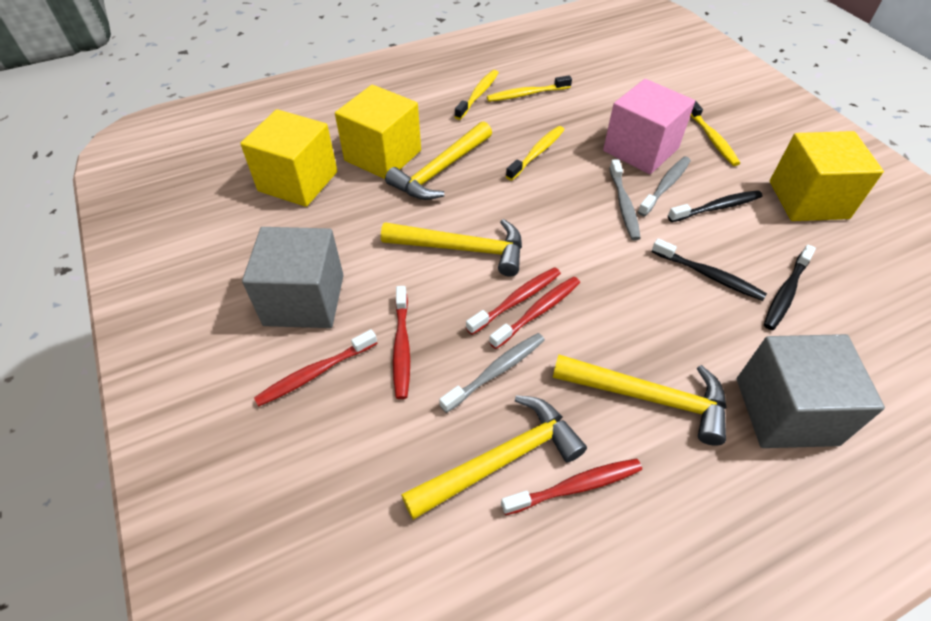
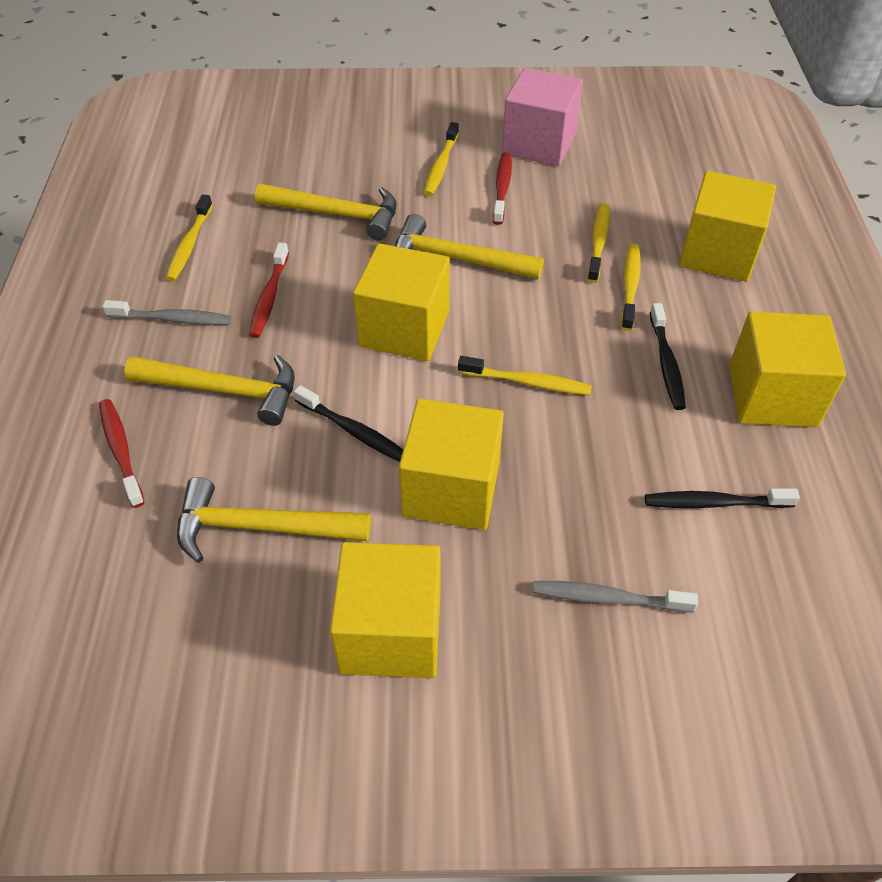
grey cube: [242,227,344,328] [737,334,885,448] = 2 -> none = 0
grey toothbrush: [439,333,545,413] [609,159,641,240] [638,157,691,216] = 3 -> [102,300,232,325] [533,581,698,613] = 2
red toothbrush: [254,329,377,407] [393,286,410,399] [466,267,561,335] [489,277,580,349] [501,459,642,515] = 5 -> [99,399,145,508] [249,242,289,338] [493,152,512,225] = 3
yellow cube: [240,109,337,207] [335,85,421,179] [770,131,884,221] = 3 -> [330,542,440,678] [353,243,450,361] [399,399,504,530] [679,171,776,282] [729,311,846,427] = 5
yellow toothbrush: [454,70,499,120] [487,75,572,102] [506,126,564,181] [690,100,740,166] = 4 -> [166,195,213,281] [424,122,459,196] [458,356,592,395] [587,203,610,283] [621,244,641,331] = 5

